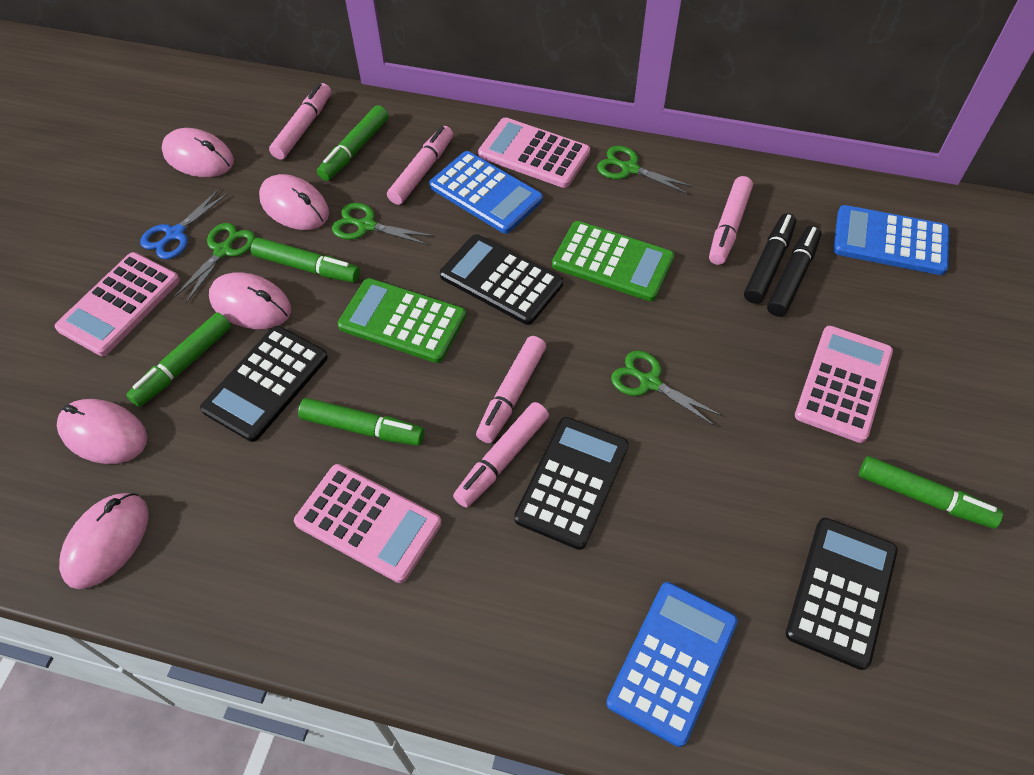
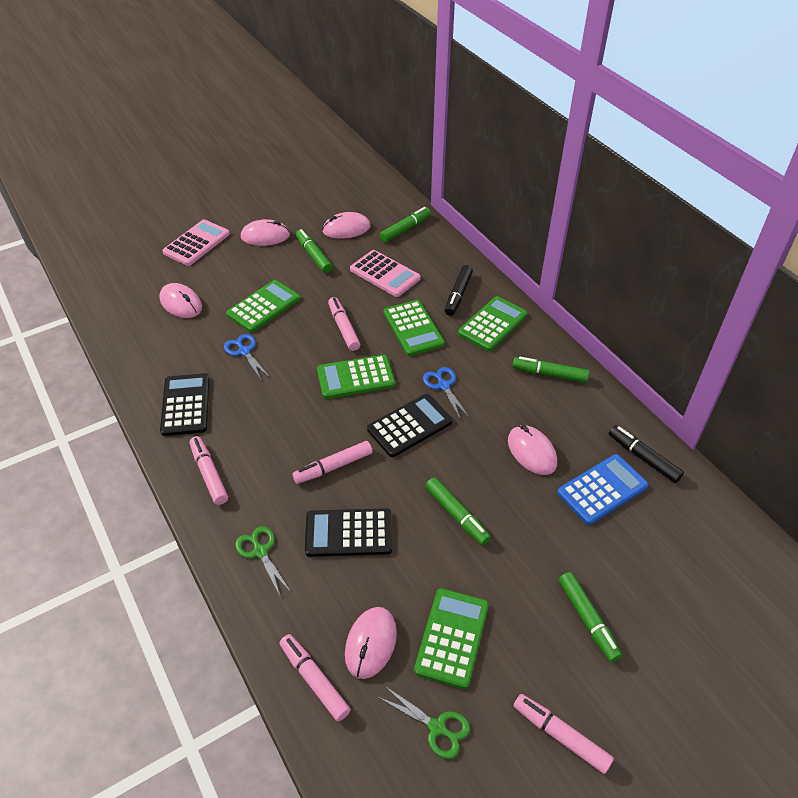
black calculator: [200,326,328,442] [440,234,563,325] [514,417,629,550] [786,518,898,670] = 4 -> [160,373,209,436] [305,509,392,557] [367,394,453,457] = 3
blue calculator: [429,151,543,234] [606,582,738,747] [833,205,950,275] = 3 -> [557,454,649,525] = 1
blue scissors: [140,188,229,260] = 1 -> [224,334,269,379] [423,367,470,420] = 2
green calculator: [338,278,466,363] [552,221,674,301] = 2 -> [226,280,300,333] [317,355,395,399] [384,300,445,356] [414,588,489,689] [458,296,528,351] = 5
green scissors: [174,223,256,303] [332,203,434,245] [597,146,694,195] [611,350,723,426] = 4 -> [235,526,291,595] [378,686,470,759] = 2
pink calculator: [55,252,180,356] [294,464,442,583] [478,117,590,188] [795,326,893,443] = 4 -> [162,220,230,266] [350,250,421,297] = 2

